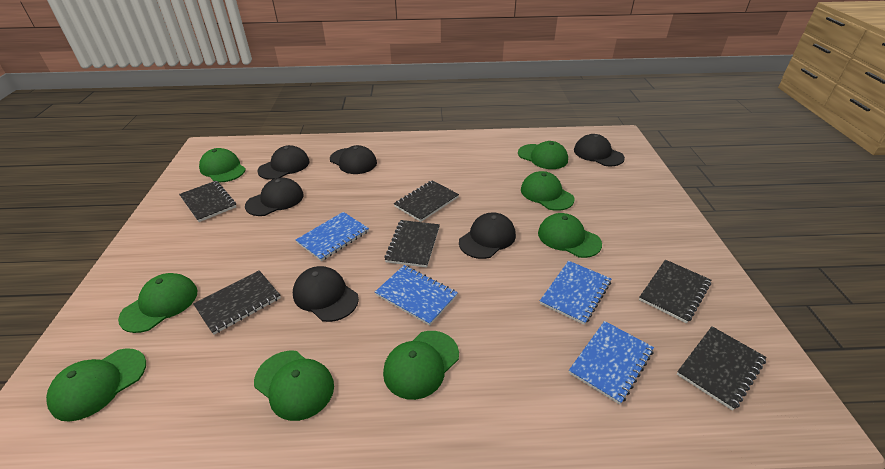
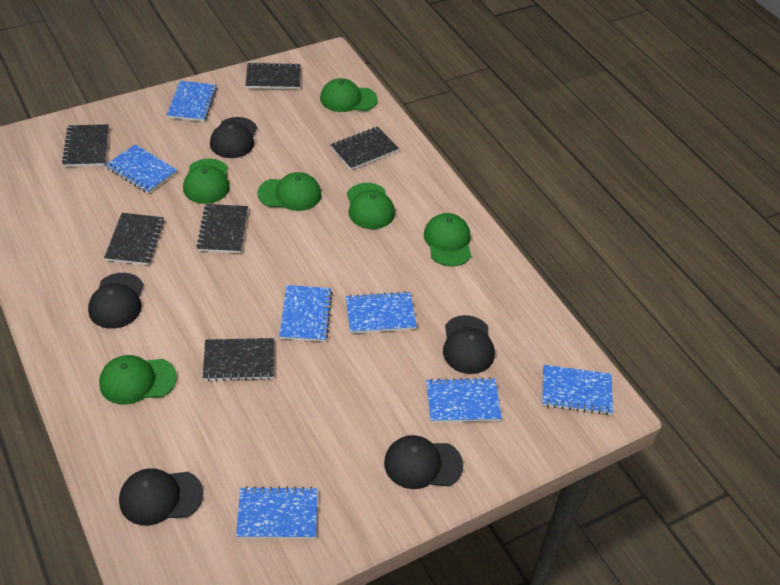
black cap: [245,178,304,216] [257,145,309,180] [293,266,359,322] [330,145,377,174] [459,212,516,259] [574,134,625,166] = 6 -> [88,273,144,329] [119,468,203,526] [210,117,257,158] [384,435,463,489] [443,315,495,374] = 5
blue notebook: [296,212,369,261] [375,265,458,326] [540,261,611,325] [569,321,654,405] = 4 -> [106,144,177,193] [167,81,217,122] [236,486,317,539] [279,285,332,342] [346,291,417,334] [426,377,502,422] [542,365,613,415] = 7
green cap: [46,348,146,422] [118,273,197,333] [199,148,246,182] [254,351,334,421] [383,331,459,400] [518,141,568,169] [521,171,575,211] [538,213,602,258] = 8 -> [99,355,177,405] [183,158,230,204] [257,172,321,211] [320,78,378,112] [347,183,395,229] [424,213,471,266] = 6

